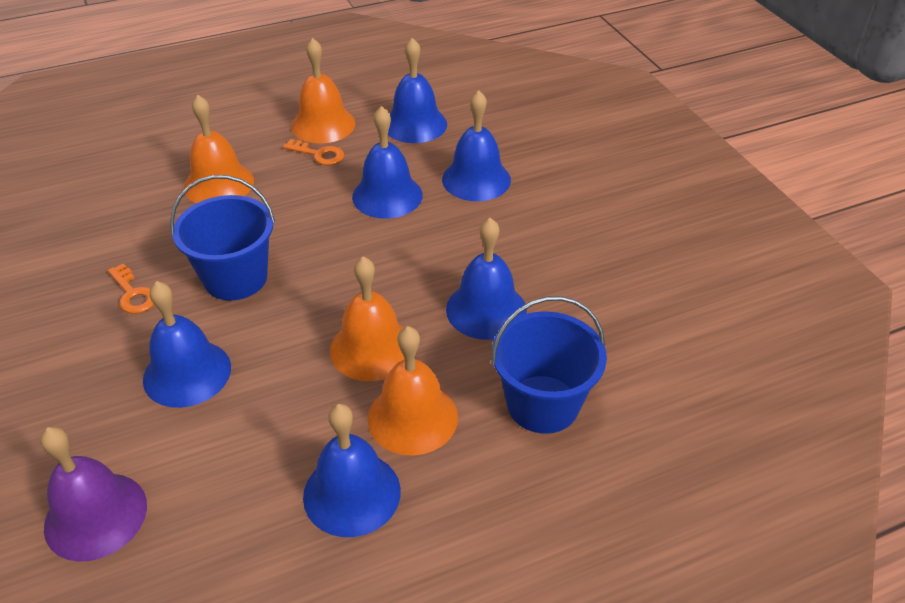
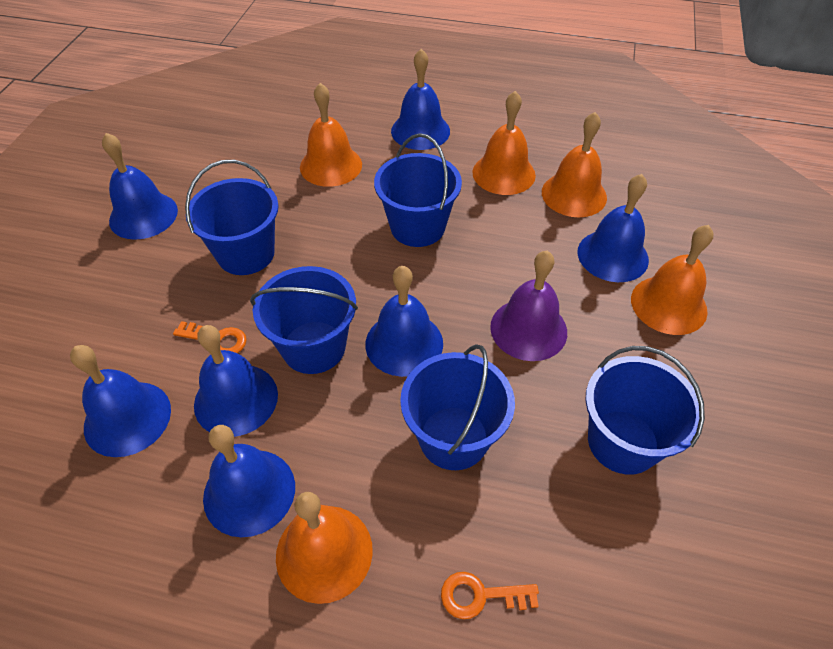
blue bell: [143,281,231,408] [303,404,401,537] [352,106,423,219] [388,38,447,143] [442,90,511,201] [446,218,527,340] = 6 -> [70,345,171,457] [102,133,178,240] [194,325,278,437] [203,425,295,537] [365,266,443,377] [391,49,450,150] [578,174,649,282] = 7
blue bucket: [170,175,275,300] [491,296,607,434] = 2 -> [185,160,279,275] [250,266,358,374] [374,133,462,247] [400,344,515,470] [586,346,705,475] = 5
orange bell: [184,95,254,203] [291,38,355,144] [330,257,404,381] [367,326,458,456] = 4 -> [276,492,373,604] [300,83,362,187] [472,91,536,195] [542,112,607,217] [631,225,713,335] = 5

